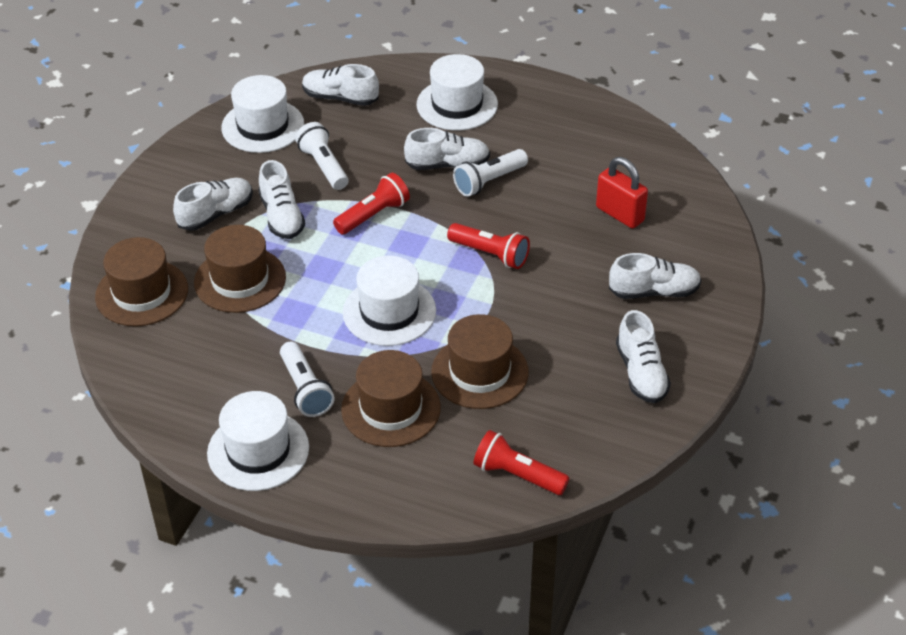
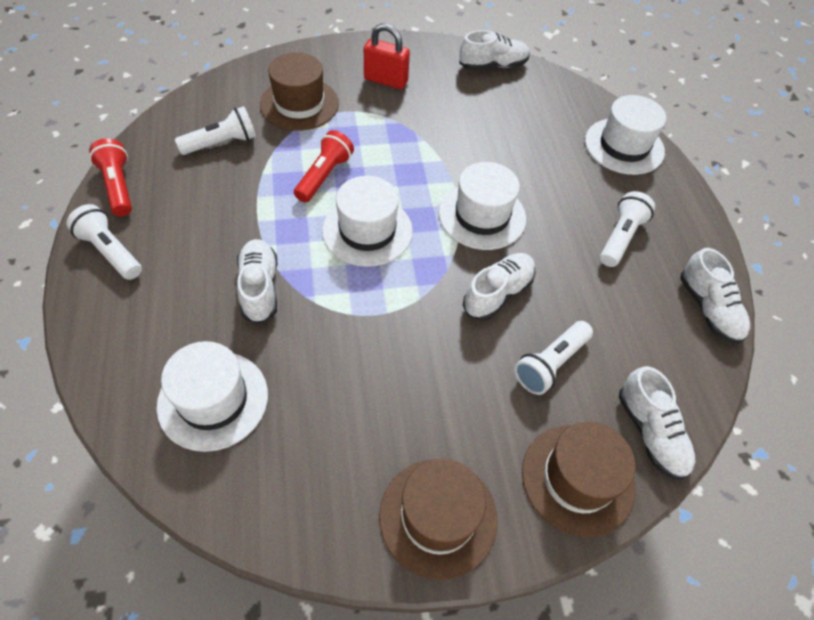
brown hat: [95,237,188,326] [194,225,286,313] [341,350,441,447] [431,314,529,409] = 4 -> [260,52,339,131] [379,459,497,580] [522,422,636,537] = 3
red flashlight: [333,173,410,235] [447,223,530,269] [473,430,570,495] = 3 -> [89,138,132,216] [294,130,354,203] = 2
white flashlight: [280,342,334,417] [295,122,349,190] [453,149,528,197] = 3 -> [66,204,142,280] [175,106,256,155] [514,321,593,395] [600,191,655,267] = 4
white shoe: [173,178,253,231] [258,160,305,239] [302,64,379,106] [404,128,490,170] [609,253,701,299] [616,310,671,403] = 6 -> [237,239,277,324] [459,30,530,70] [463,253,536,321] [619,366,695,480] [680,248,750,344] = 5

